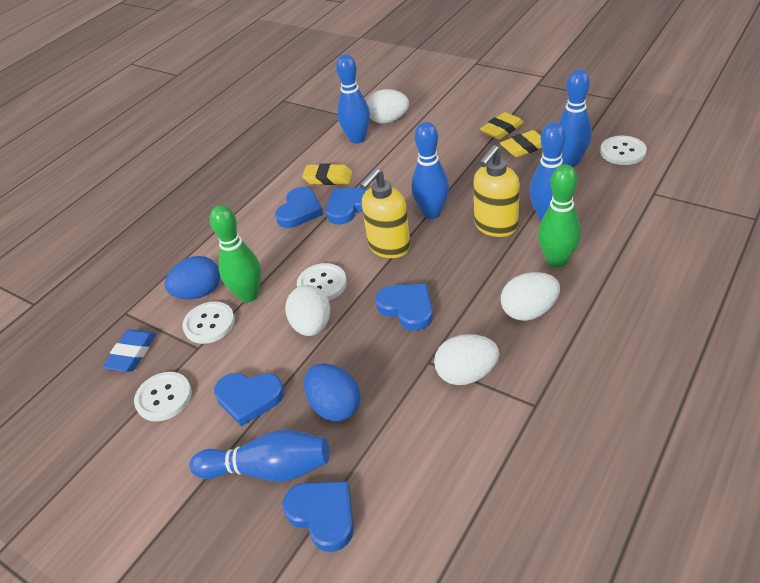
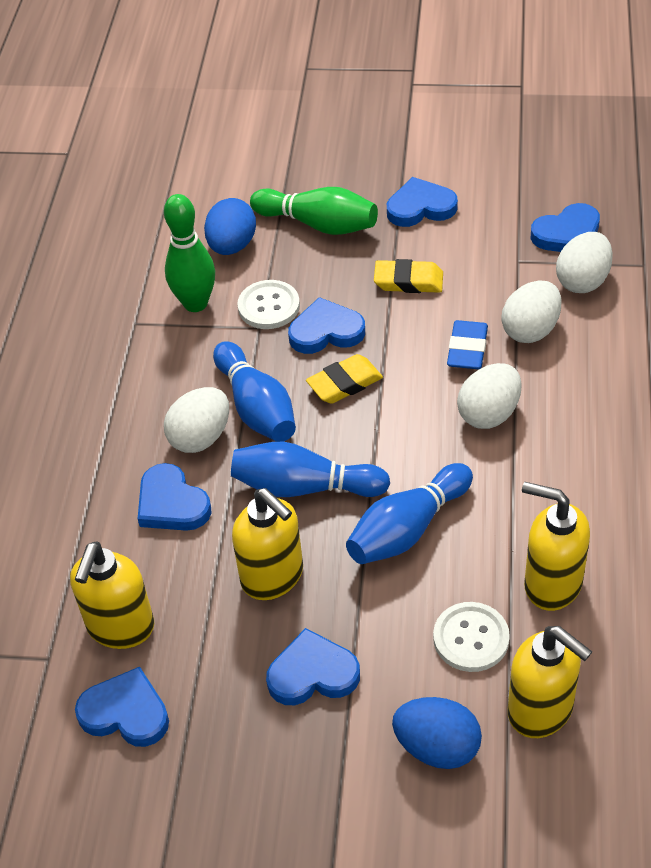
blue bowling pin: [190,429,329,482] [336,54,370,144] [411,122,449,219] [529,122,566,221] [558,69,592,167] = 5 -> [213,341,296,442] [231,441,390,497] [346,463,473,564] = 3
blue heart: [214,373,284,427] [275,187,323,228] [282,481,354,552] [326,187,369,225] [376,284,433,331] = 5 -> [75,667,169,747] [138,463,212,531] [266,628,360,705] [288,297,365,354] [387,177,458,227] [531,203,600,252] = 6
white button: [134,372,192,421] [183,301,235,344] [297,263,347,301] [600,136,647,165] = 4 -> [237,280,300,329] [433,602,510,672] = 2
yellow eraser: [302,163,352,185] [480,112,524,140] [500,130,542,157] = 3 -> [306,354,383,404] [374,259,443,293] = 2
yellow soap dispenser: [359,168,410,258] [473,145,520,237] = 2 -> [70,542,154,649] [232,488,303,600] [508,626,592,738] [522,482,590,611] = 4

